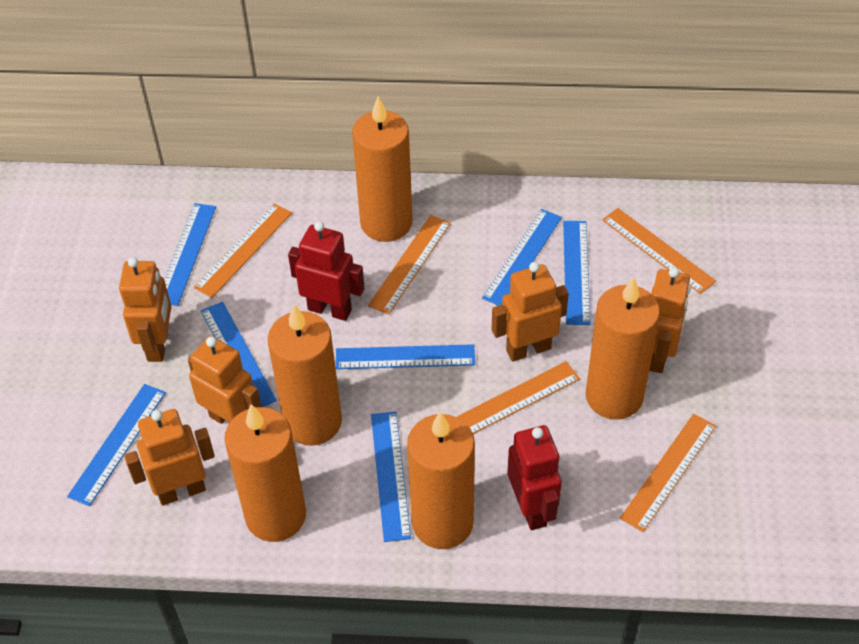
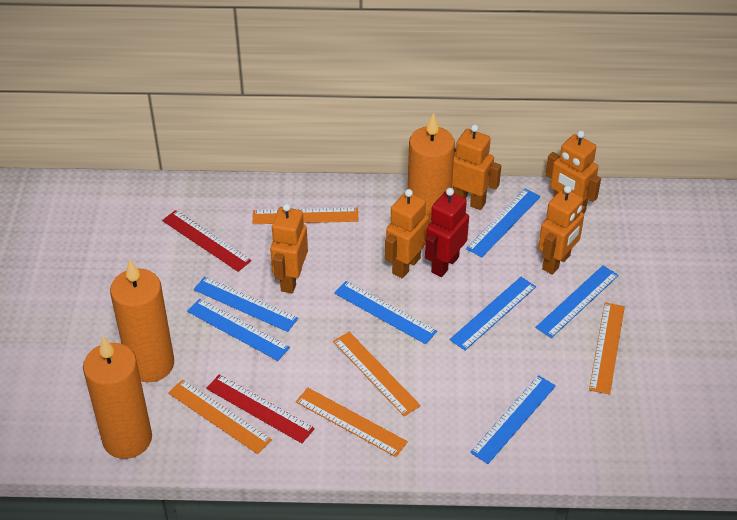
orange candle: [224,404,306,542] [268,304,342,446] [352,96,413,242] [407,411,475,549] [586,277,660,420] = 5 -> [83,336,152,459] [110,260,174,383] [408,113,455,224] = 3
red robot: [288,221,365,321] [507,425,562,530] = 2 -> [425,188,469,277] = 1
red ruler: none = 0 -> [162,210,251,272] [206,374,315,443] = 2

